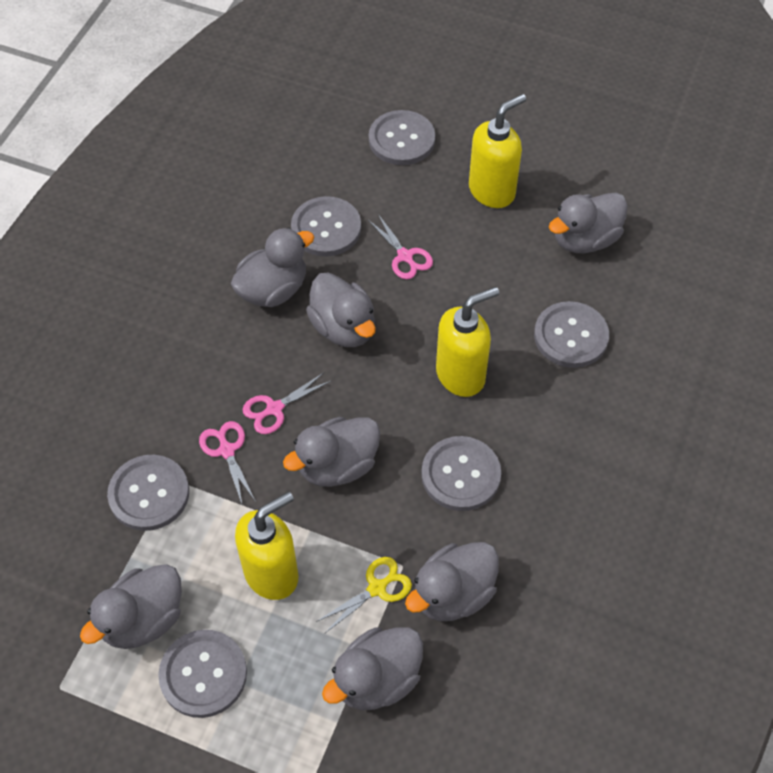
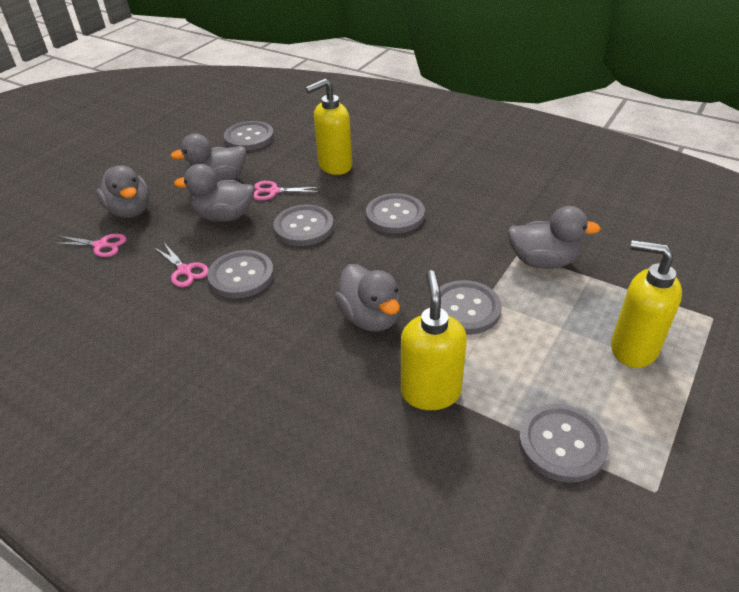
grey duck: [80,564,182,649] [231,228,314,307] [283,417,380,487] [306,272,376,347] [322,627,423,710] [405,542,499,621] [549,192,628,253] = 7 -> [96,165,150,218] [170,134,246,182] [174,164,254,222] [334,264,400,332] [507,206,601,269] = 5
yellow scissors: [316,557,412,634] = 1 -> none = 0

